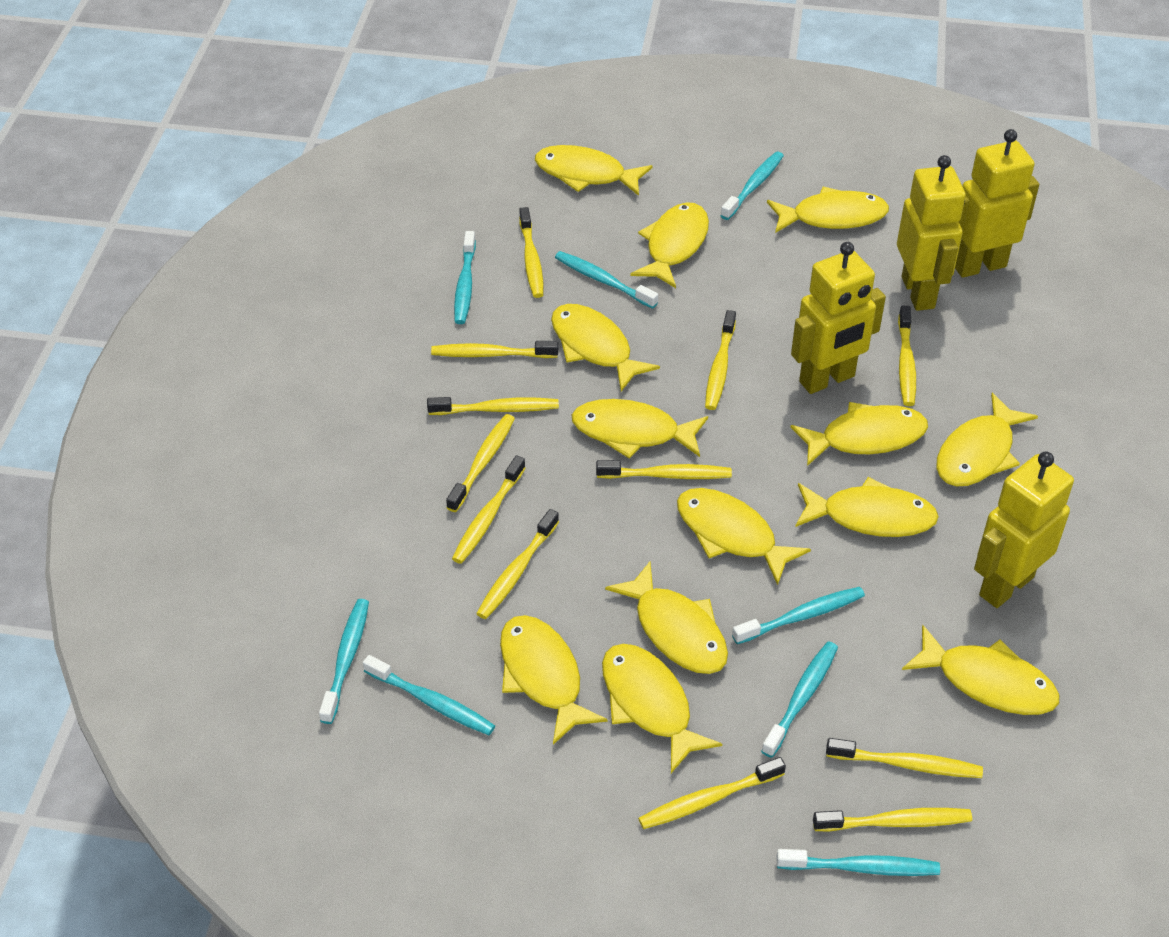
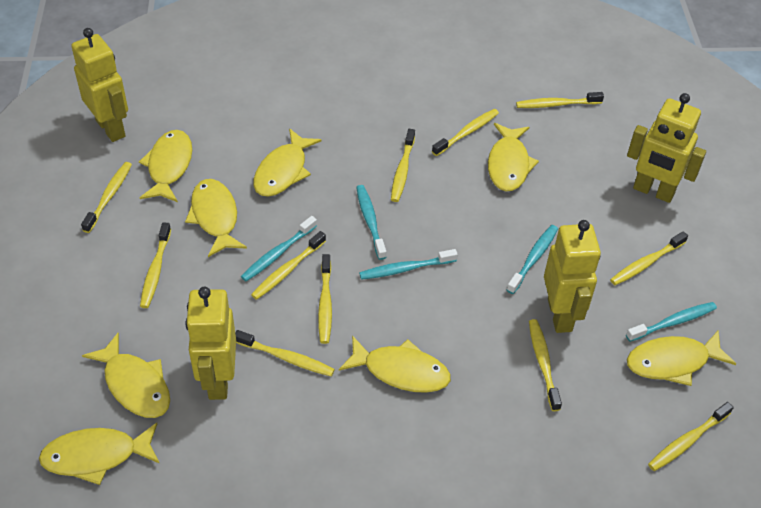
turquoise toothbrush: [319,599,369,724] [363,655,495,735] [454,231,476,324] [555,251,658,309] [720,151,784,220] [732,587,865,644] [761,641,838,758] [776,849,940,876] = 8 -> [241,216,317,281] [356,185,387,260] [359,249,458,280] [507,225,558,294] [626,302,717,342] = 5
yellow fish: [500,615,608,745] [535,145,653,196] [551,304,660,391] [572,399,708,459] [602,644,722,773] [605,562,728,674] [630,202,709,288] [677,488,811,585] [767,187,889,233] [790,402,928,466] [795,477,939,537] [902,625,1059,715] [936,393,1038,487] = 13 -> [39,423,160,485] [82,333,170,418] [139,130,192,202] [185,179,247,257] [253,128,321,197] [339,336,451,393] [488,123,539,191] [627,330,736,386] = 8
yellow toothbrush: [427,397,559,415] [431,341,558,358] [446,414,515,512] [452,456,526,564] [476,509,559,619] [519,207,544,298] [596,460,732,479] [638,757,786,829] [705,310,736,410] [813,808,972,831] [826,738,983,778] [898,305,916,406] = 12 -> [81,162,132,233] [140,222,171,308] [235,330,335,377] [251,231,326,300] [318,254,332,344] [391,129,415,202] [432,109,499,156] [516,92,604,108] [529,319,562,411] [610,231,688,285] [648,402,734,471] = 11

